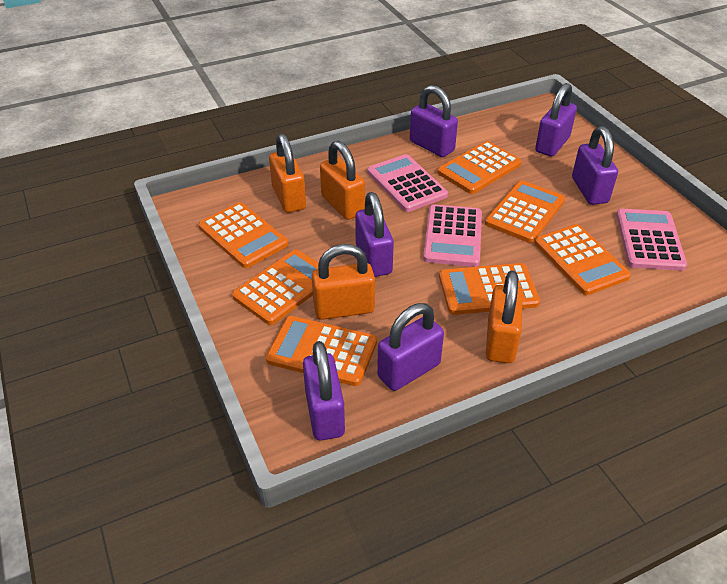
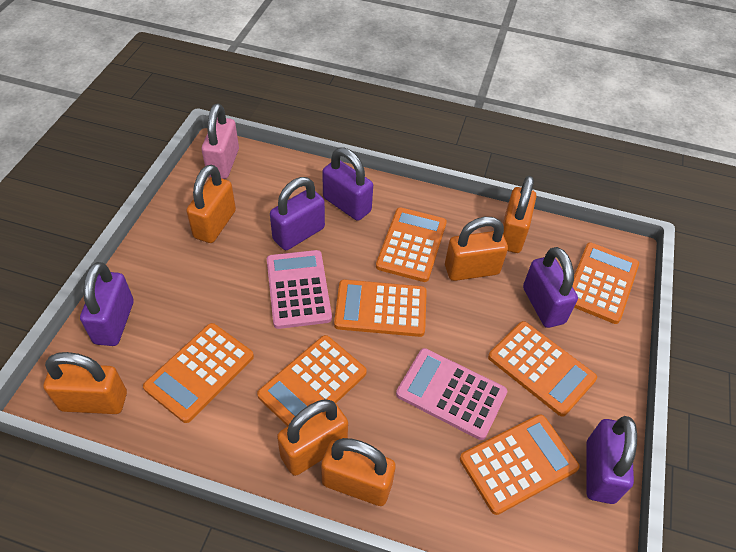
orange padlock: [269,134,306,213] [312,244,375,320] [320,141,365,220] [486,271,522,363] = 4 -> [43,352,127,414] [186,165,236,243] [277,399,348,476] [321,438,396,506] [445,217,508,281] [503,176,536,253] = 6
pink calculator: [368,154,448,212] [423,204,482,267] [616,209,687,271] = 3 -> [267,250,332,329] [396,348,507,440] = 2
pink padlock: none = 0 -> [202,103,239,179] = 1
purple padlock: [303,341,345,440] [355,192,394,277] [377,303,444,391] [410,85,458,157] [535,83,577,157] [572,126,618,205] = 6 -> [80,262,134,346] [270,177,325,250] [322,147,373,221] [523,247,578,328] [586,416,637,504] = 5

